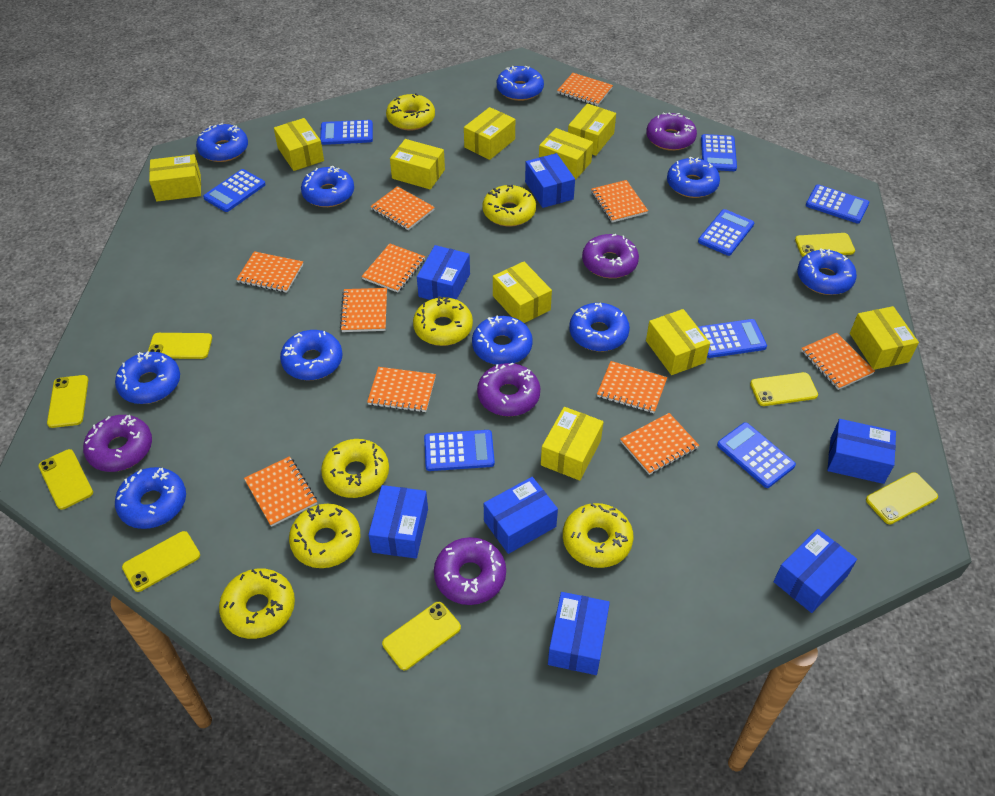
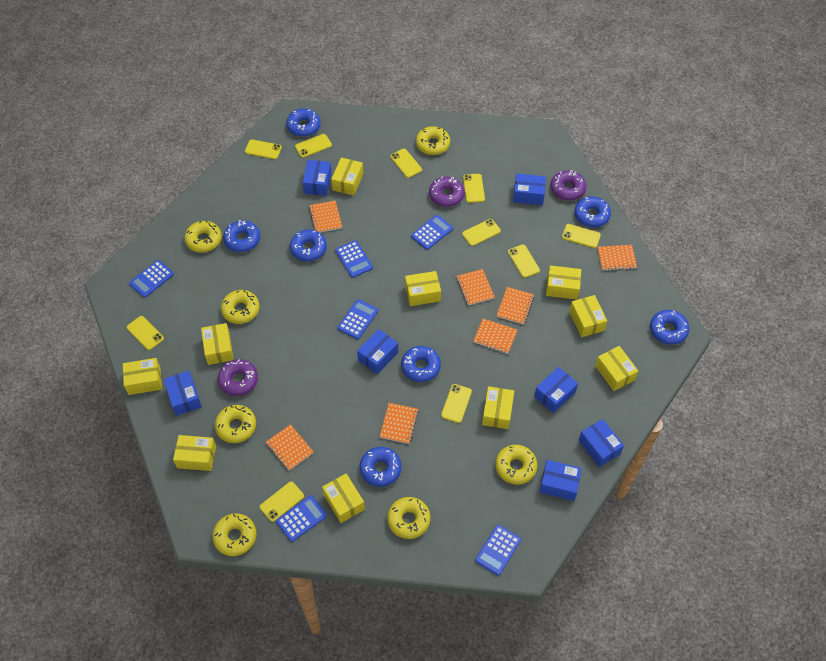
blue calculator: [203,169,266,212] [320,120,373,145] [424,430,495,471] [698,209,754,256] [698,319,767,358] [701,134,737,171] [717,422,796,488] [806,184,869,224] = 8 -> [129,260,174,298] [276,495,327,542] [335,240,373,278] [337,299,378,339] [411,215,453,250] [475,525,521,576] = 6
blue donut: [115,351,180,404] [115,467,186,529] [196,123,248,162] [280,330,343,380] [301,166,354,207] [472,315,533,365] [497,66,544,101] [569,303,630,351] [667,157,720,198] [797,249,857,295] = 10 -> [223,220,260,252] [286,109,321,137] [290,229,327,262] [360,447,402,487] [401,346,441,382] [574,196,611,227] [650,310,690,345] = 7
orange notebook: [236,251,303,293] [244,456,317,527] [340,288,387,332] [362,243,425,293] [367,367,436,412] [370,186,435,230] [557,73,613,106] [591,180,648,222] [597,361,667,413] [620,413,699,475] [801,333,875,390] = 11 -> [266,424,314,471] [309,200,342,233] [380,403,419,444] [456,269,495,306] [473,319,517,354] [497,287,534,325] [597,245,637,271] = 7
purple donut: [83,415,152,472] [434,537,506,605] [477,363,540,416] [582,234,639,278] [646,113,697,151] = 5 -> [218,359,258,396] [429,177,465,207] [551,170,586,201] = 3
yellow phone: [38,449,93,510] [47,375,88,428] [122,531,200,592] [148,333,212,359] [382,602,461,670] [750,372,818,406] [795,233,855,257] [866,472,938,524] = 8 -> [126,316,164,350] [245,139,282,159] [260,482,304,522] [295,134,332,158] [390,149,422,178] [441,384,472,423] [462,219,501,246] [463,174,485,203] [508,245,540,278] [562,224,601,248] = 10

